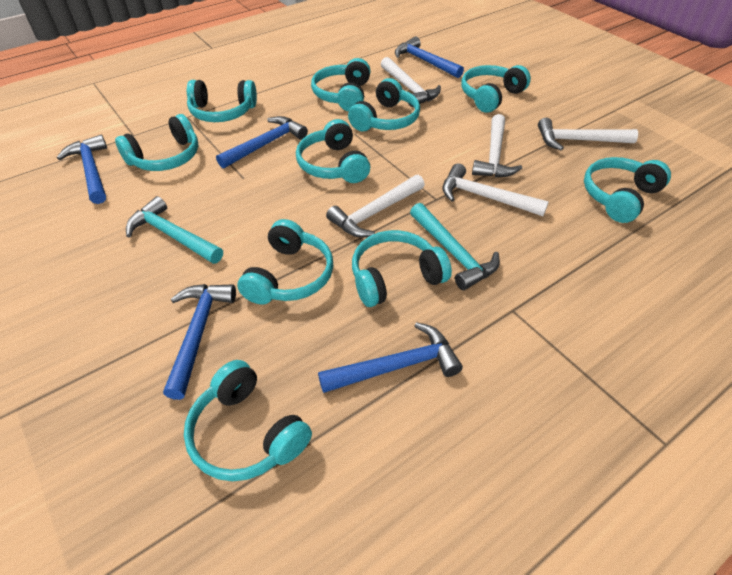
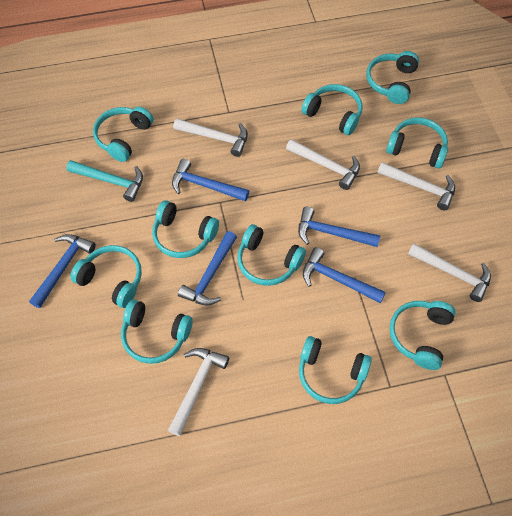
turquoise hammer: [126,196,223,264] [410,203,500,290] = 2 -> [66,160,143,202] = 1

